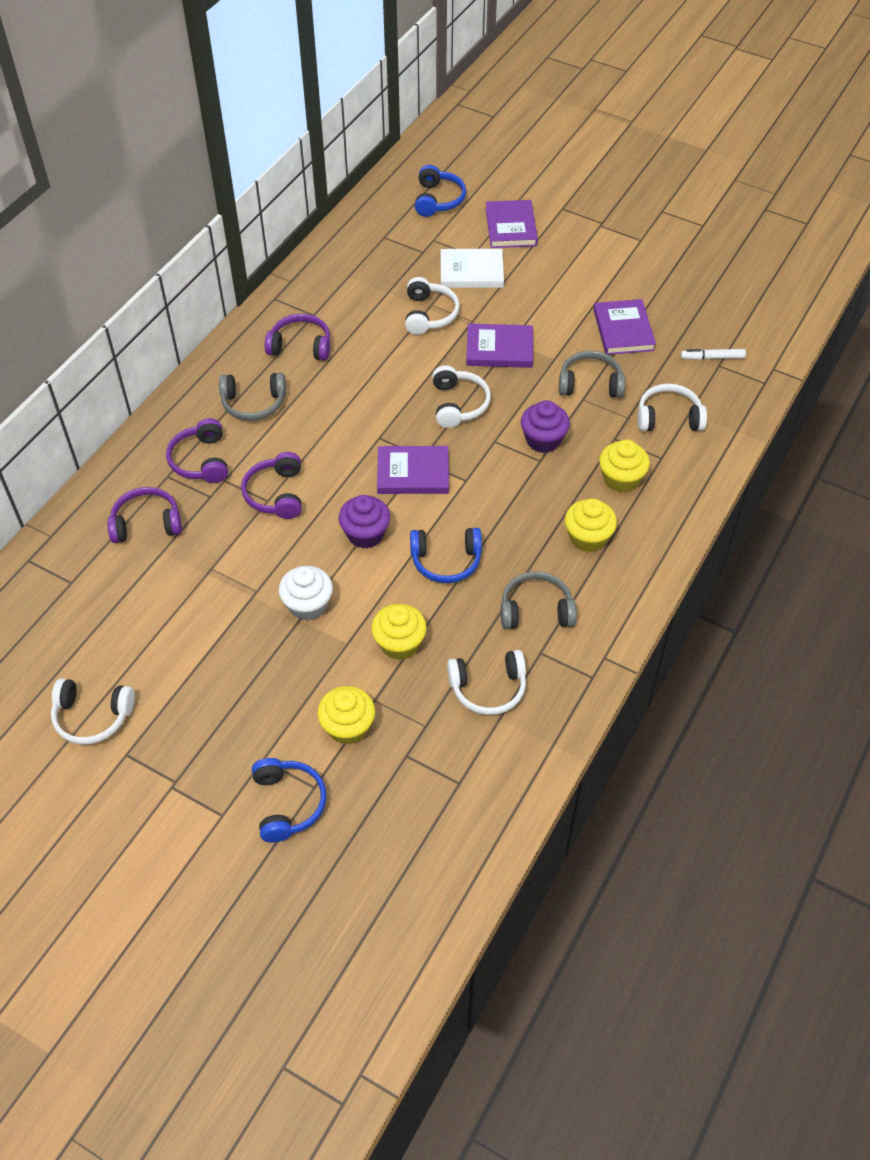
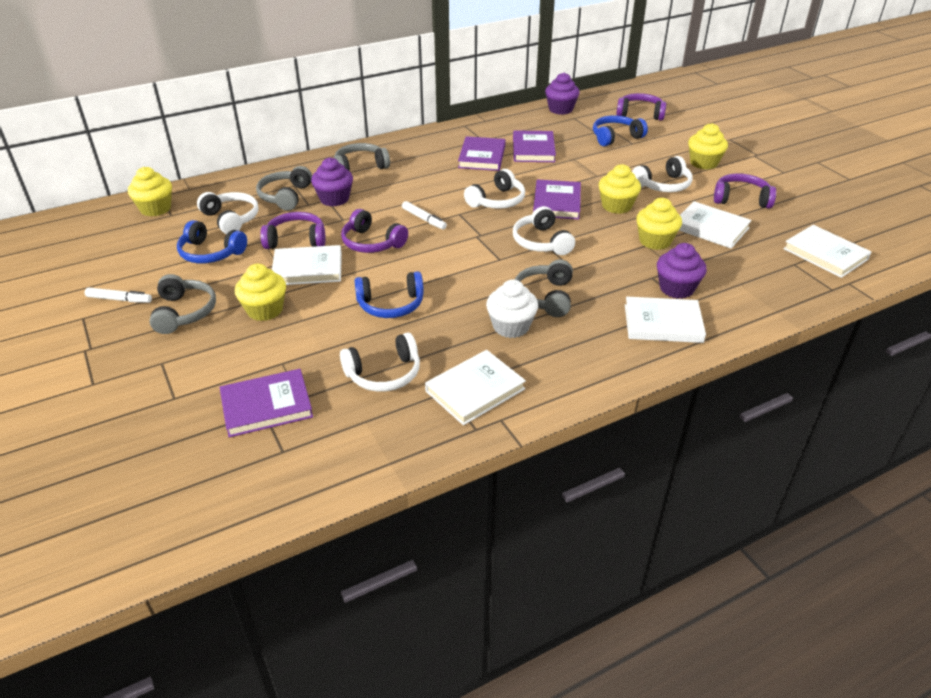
grey headphones: [219,373,286,421] [501,571,576,629] [559,351,625,398] = 3 -> [149,274,216,334] [256,166,312,211] [334,143,390,171] [515,259,573,317] = 4
purple cupcake: [339,495,390,549] [521,400,570,453] = 2 -> [311,157,353,206] [545,73,580,115] [657,243,707,299] = 3
white book: [441,249,504,288] = 1 -> [272,245,342,285] [425,350,526,425] [625,297,706,343] [679,201,752,248] [783,225,871,278] = 5
white marker: [681,349,746,360] = 1 -> [85,287,152,303] [402,201,447,229] = 2
yellow cupcake: [318,686,375,745] [371,604,427,660] [565,498,617,552] [599,439,650,493] = 4 -> [128,167,172,217] [235,264,286,321] [599,164,641,214] [636,198,682,250] [688,123,728,170] = 5

